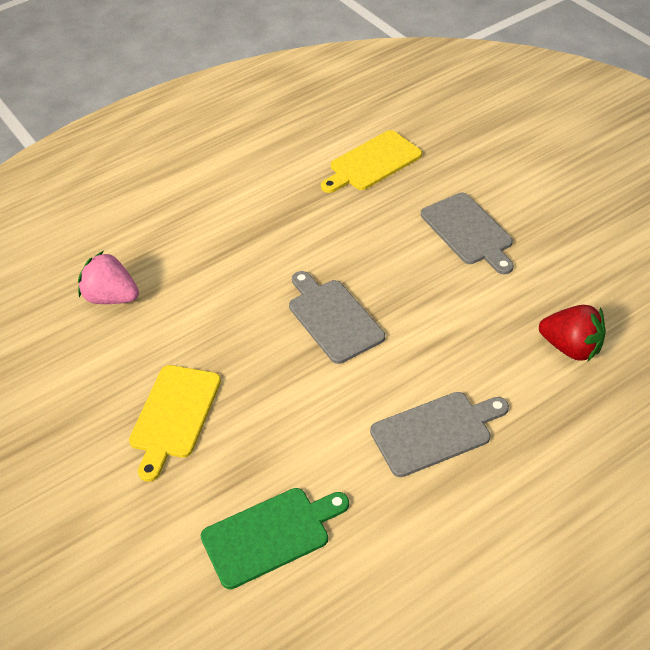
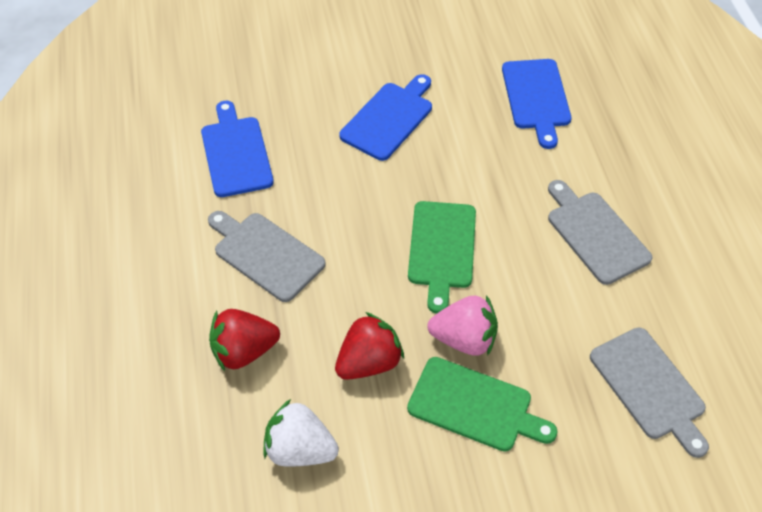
blue cutting board: none = 0 -> [201,101,274,197] [339,74,432,161] [502,59,571,149] = 3
green cutting board: [201,488,349,589] = 1 -> [407,357,557,452] [408,201,476,314] = 2
red strawberry: [539,305,606,361] = 1 -> [209,309,280,371] [335,312,404,380] = 2
white strawberry: none = 0 -> [263,399,339,467] = 1
yellow cutting board: [129,365,221,482] [321,130,422,193] = 2 -> none = 0

